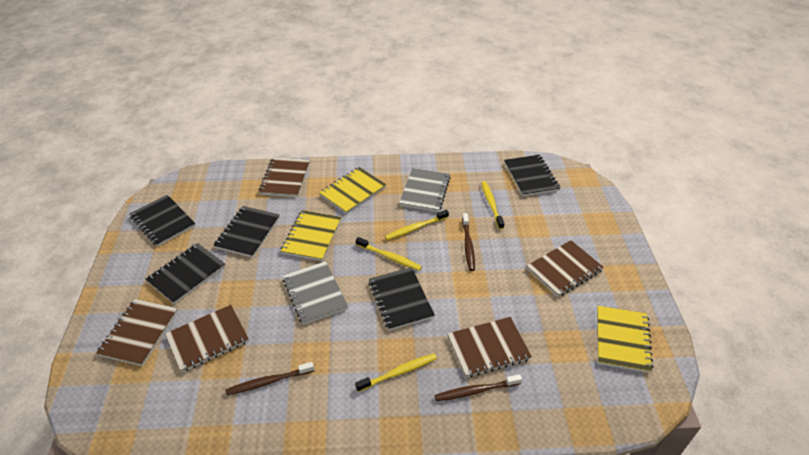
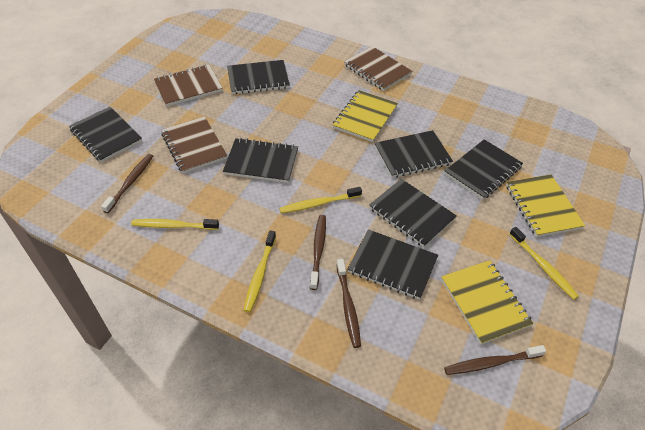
black notebook: [129,195,196,246] [145,243,226,304] [214,206,280,258] [368,267,435,331] [504,155,560,197] = 5 -> [69,107,142,163] [223,138,298,183] [227,60,290,94] [348,229,438,300] [369,179,457,247] [374,130,453,178] [444,139,523,200] = 7
brown notebook: [96,299,178,366] [165,305,249,372] [259,157,310,197] [447,317,532,378] [527,240,604,297] = 5 -> [154,65,223,107] [161,116,227,174] [344,46,412,91] = 3
brown toothbrush: [225,362,314,395] [434,374,522,401] [462,213,475,271] = 3 -> [101,154,153,213] [310,215,326,290] [336,259,361,348] [444,345,546,375] = 4
grey notebook: [283,261,348,325] [399,168,450,212] = 2 -> none = 0

